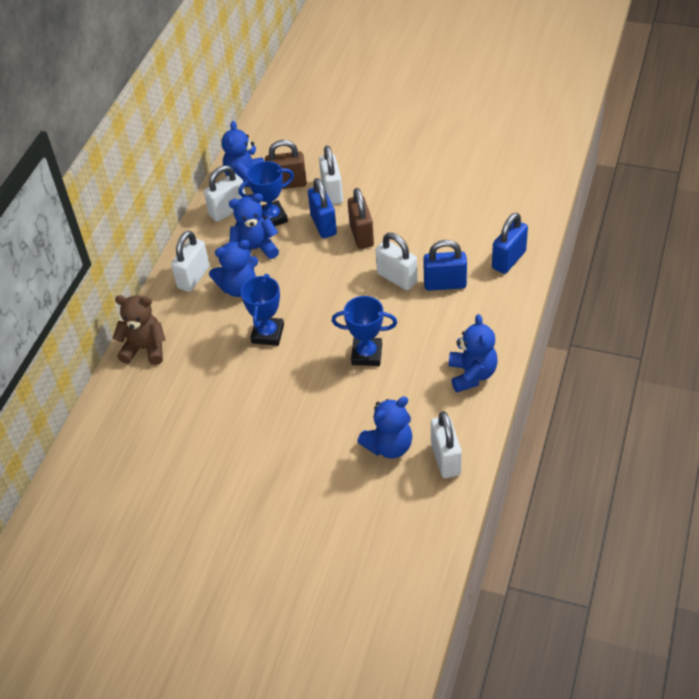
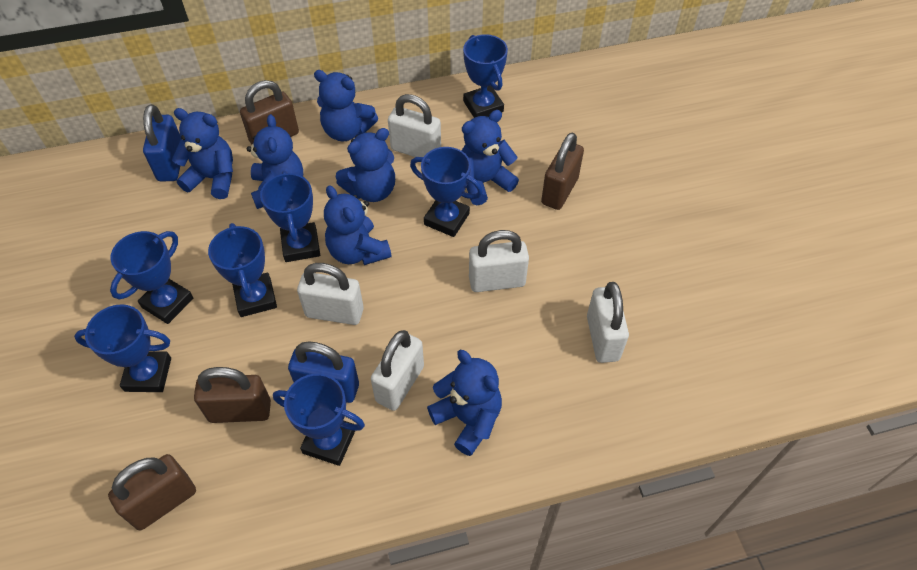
blue padlock: [308,178,337,238] [423,240,467,291] [492,213,528,274] = 3 -> [143,104,182,182] [288,341,359,403] = 2
blue teddy bear: [209,240,258,297] [222,121,264,187] [229,193,279,259] [357,397,412,459] [449,314,498,392] = 5 -> [172,108,233,199] [247,114,303,209] [314,70,378,141] [324,185,392,265] [336,128,395,202] [427,350,502,456] [462,110,519,205] = 7
blue trophy: [239,161,294,226] [241,274,284,346] [332,296,397,366] = 3 -> [74,304,171,392] [110,231,193,324] [208,223,277,317] [260,171,320,262] [273,373,365,466] [410,147,483,237] [463,34,508,118] = 7
brown padlock: [265,140,307,189] [348,188,374,249] = 2 -> [108,454,196,530] [194,367,271,423] [240,80,299,144] [541,132,584,210] = 4
brown teddy bear: [113,295,165,365] = 1 -> none = 0

